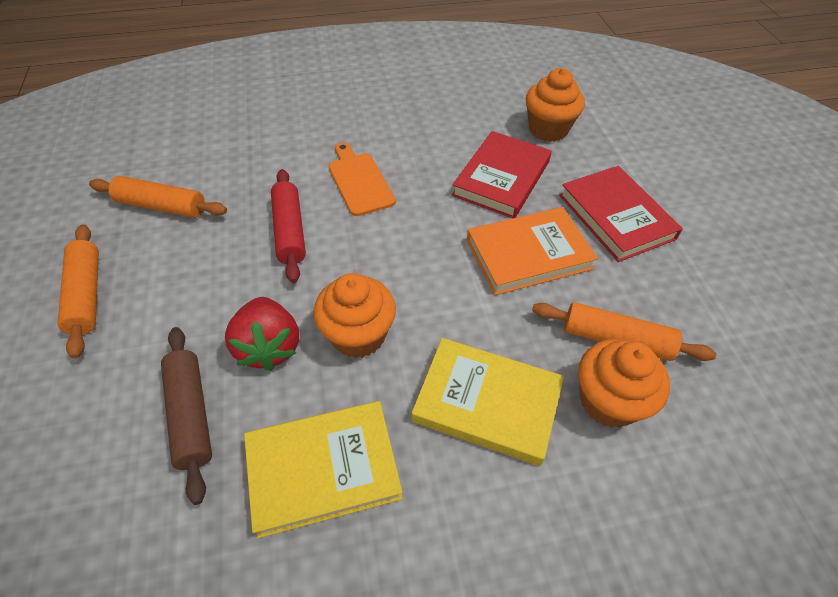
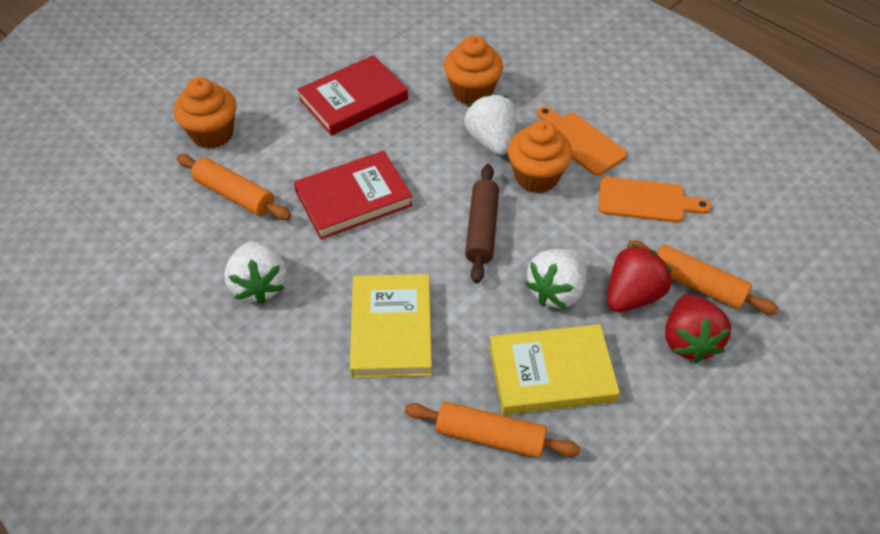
orange book: [467,207,598,295] = 1 -> none = 0
orange cutting board: [329,142,396,216] = 1 -> [537,106,627,176] [598,177,712,223] = 2
red rolling pin: [271,169,306,283] = 1 -> none = 0
red strawberry: [225,297,299,371] = 1 -> [607,244,672,312] [665,294,731,363] = 2
white strawberry: none = 0 -> [224,241,287,304] [465,94,516,155] [525,249,587,309] = 3

